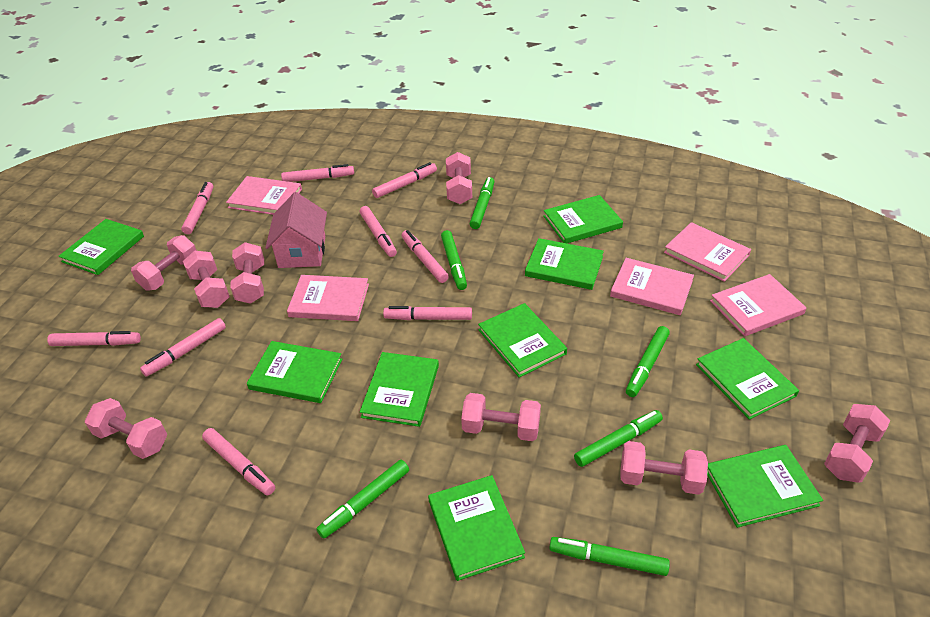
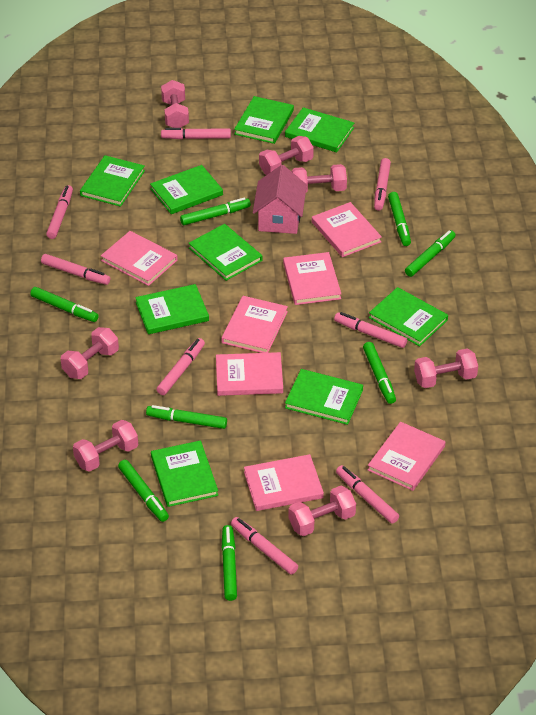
green marker: [316,460,409,539] [441,230,467,290] [470,177,494,229] [549,537,670,576] [574,410,663,467] [626,326,670,397] = 6 -> [30,287,99,322] [118,460,169,522] [146,405,227,429] [180,198,251,225] [222,525,237,601] [363,342,396,404] [388,192,411,246] [405,230,456,277] = 8
pink book: [226,176,302,215] [287,275,369,321] [610,258,694,315] [664,222,751,282] [710,274,806,336] = 5 -> [101,231,178,286] [216,352,283,396] [221,296,288,353] [244,454,324,511] [283,252,341,305] [312,202,382,257] [368,422,445,491] = 7
pink dumbbell: [85,398,167,459] [131,235,197,291] [183,251,230,308] [230,242,264,304] [446,152,472,204] [461,393,541,441] [620,441,708,495] [824,404,890,483] = 8 -> [61,327,119,379] [73,420,138,472] [161,80,189,128] [259,136,314,175] [289,486,356,536] [292,164,347,193] [414,348,478,388] = 7
pink marker: [47,331,141,346] [140,318,226,376] [181,182,213,234] [202,428,275,495] [281,164,354,182] [360,206,397,257] [372,162,437,198] [383,306,472,320] [401,230,449,283] = 9 -> [41,254,110,285] [46,185,73,239] [156,338,205,395] [161,128,231,139] [231,517,298,575] [334,312,407,348] [336,465,399,524] [374,158,391,211] = 8

